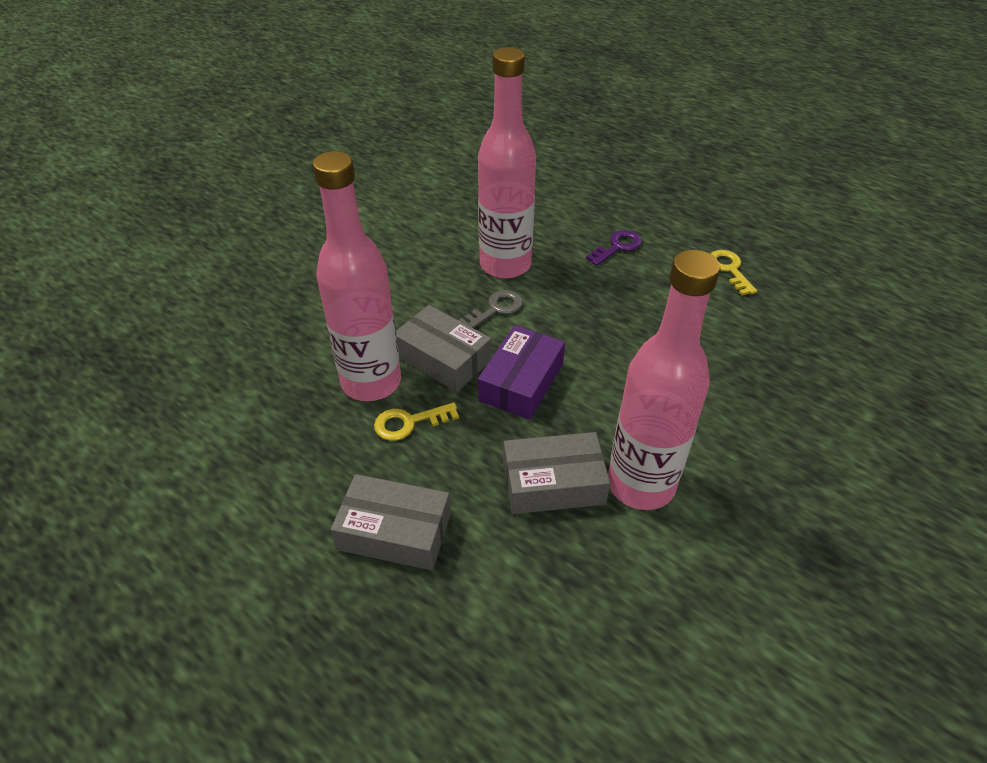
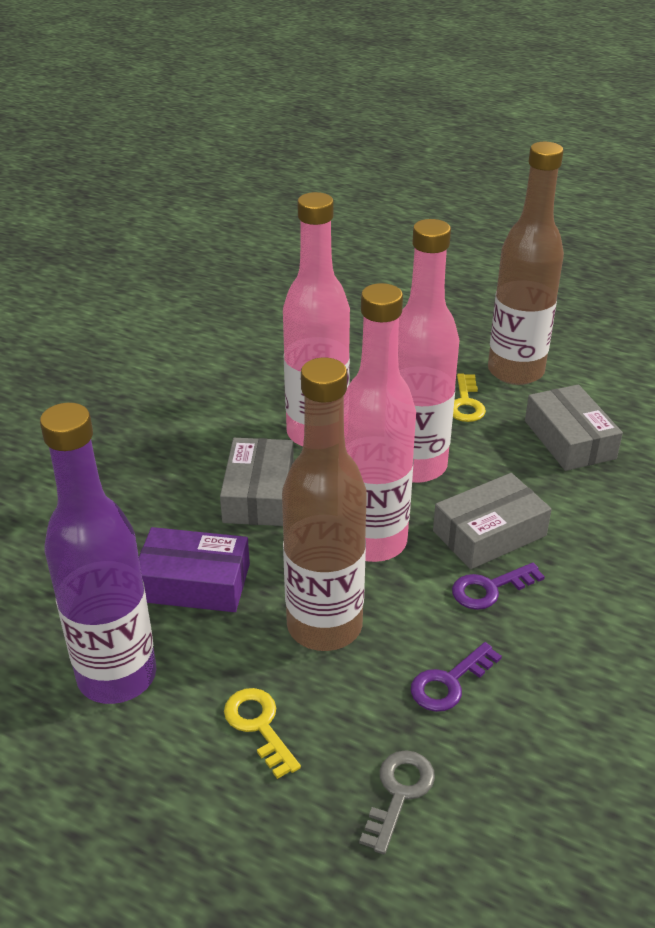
brown bottle: none = 0 -> [282,357,367,651] [488,142,564,385] = 2
purple bottle: none = 0 -> [40,402,156,704] = 1
purple key: [586,230,642,266] = 1 -> [411,642,502,712] [452,562,545,610] = 2

